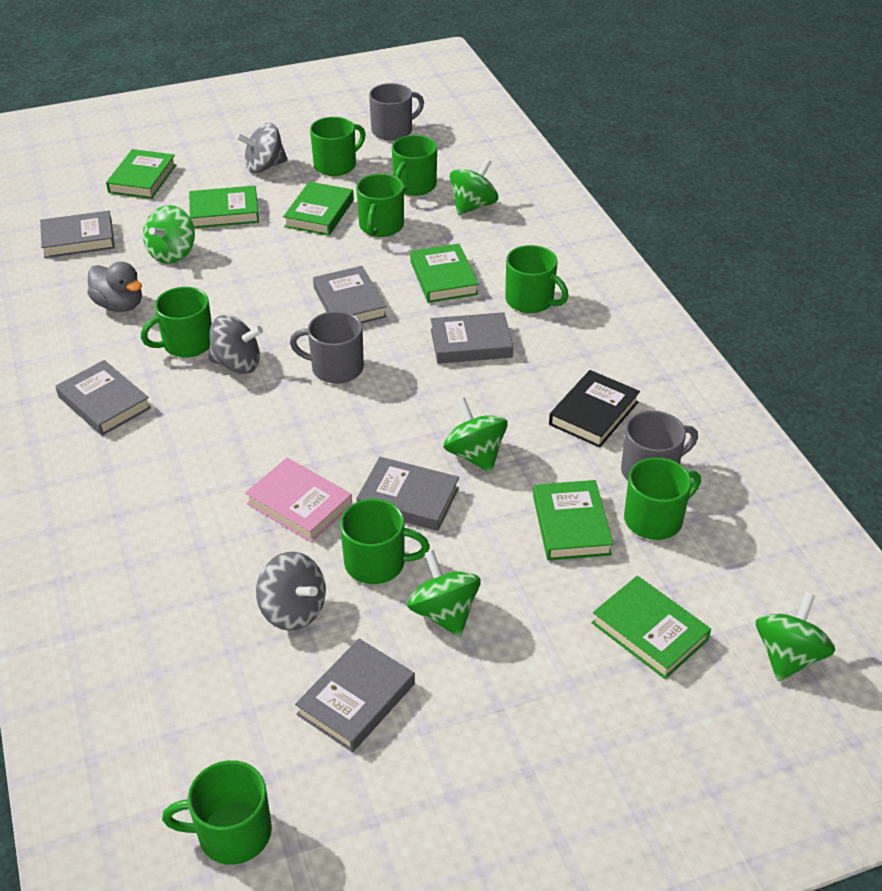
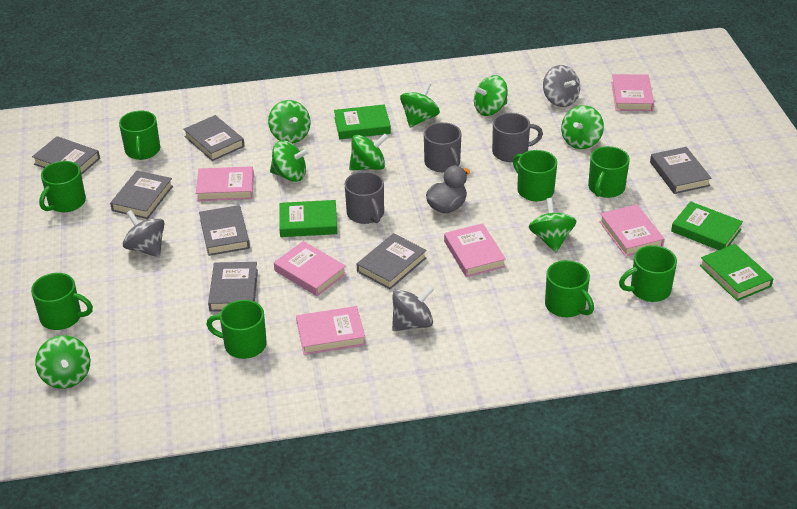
black book: [549,370,640,448] = 1 -> none = 0
green book: [106,149,176,199] [189,186,259,228] [283,182,354,236] [410,244,478,303] [533,480,613,561] [592,576,711,679] = 6 -> [279,200,337,237] [334,104,391,139] [671,201,743,250] [699,244,773,301] = 4
green spinning top: [143,205,195,264] [407,550,481,637] [443,397,508,473] [450,158,498,215] [756,592,835,681] = 5 -> [35,335,90,389] [268,100,311,143] [270,140,309,182] [349,134,388,171] [400,82,440,128] [473,75,508,116] [529,198,576,252] [561,105,604,149] = 8
grey book: [40,211,115,258] [55,360,151,436] [295,639,415,752] [313,266,387,323] [356,457,459,531] [431,312,513,364] = 6 -> [32,136,100,175] [110,171,173,219] [183,115,245,161] [199,205,250,256] [208,262,258,312] [357,233,427,289] [650,147,712,194] = 7
pink book: [245,458,352,543] = 1 -> [196,166,254,201] [274,241,346,296] [296,306,366,355] [444,223,506,277] [599,204,664,257] [611,74,654,111] = 6

